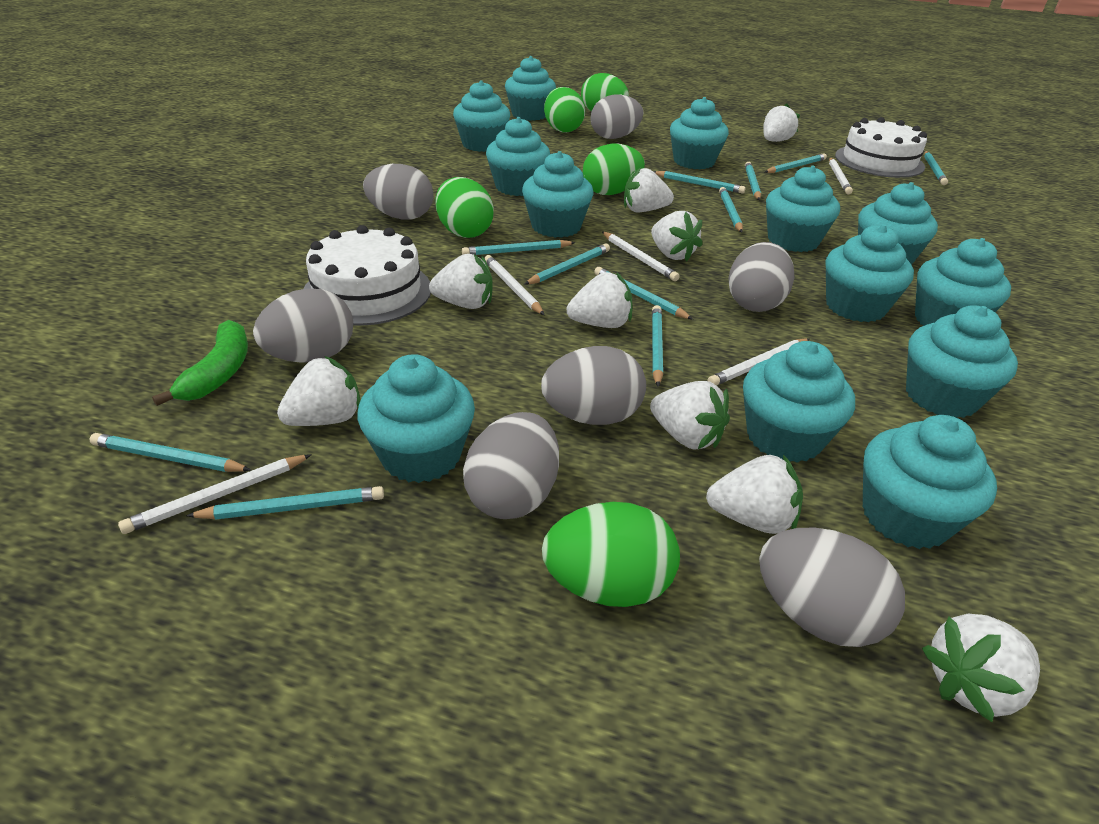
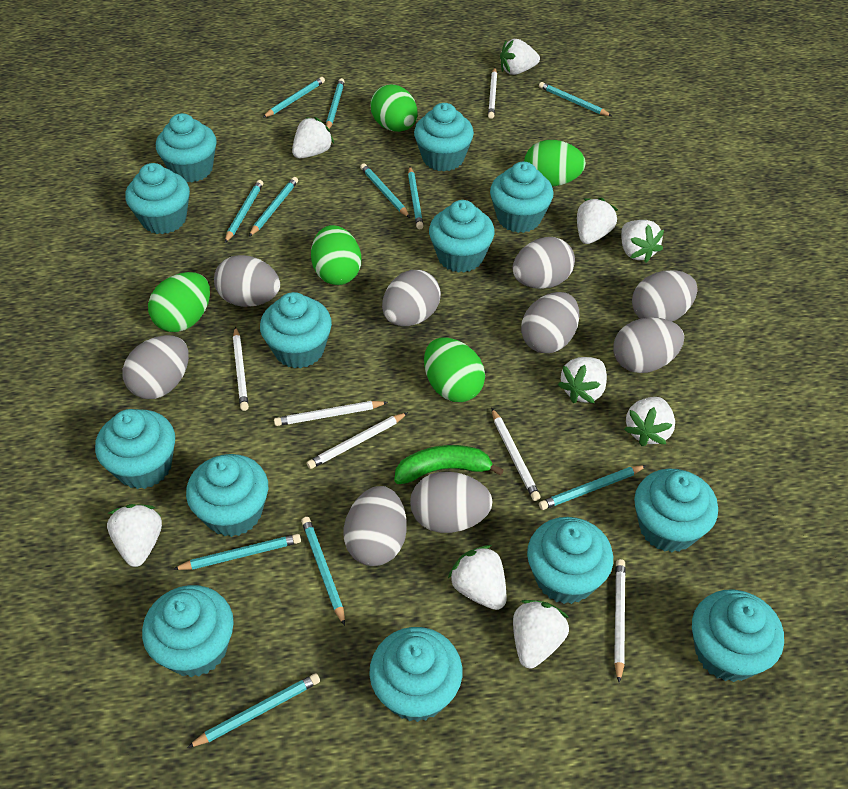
grey egg: [253,289,353,363] [363,164,434,219] [463,412,559,519] [541,346,646,425] [590,94,643,139] [728,242,795,312] [759,527,905,647] = 7 -> [122,335,189,399] [214,255,280,307] [343,486,407,566] [382,270,441,326] [410,472,493,533] [513,237,575,289] [521,292,579,353] [613,317,684,373] [632,270,698,322] = 9
white cake: [304,225,431,326] [835,117,927,178] = 2 -> none = 0
white pencil: [118,454,312,534] [485,255,544,315] [602,232,680,281] [708,338,809,385] [829,158,853,194] = 5 -> [233,326,249,411] [274,401,388,426] [307,412,408,469] [488,68,497,119] [492,408,541,501] [614,559,626,683] = 6

